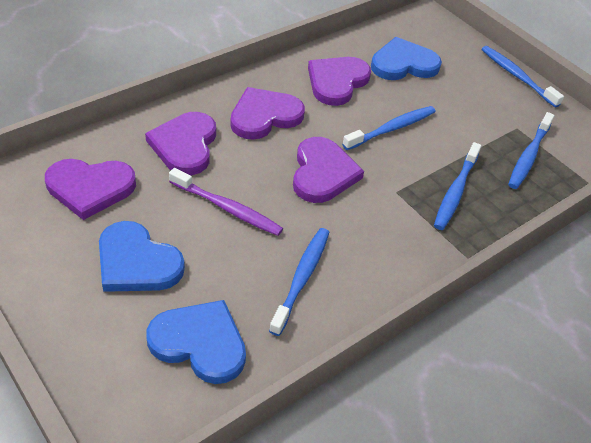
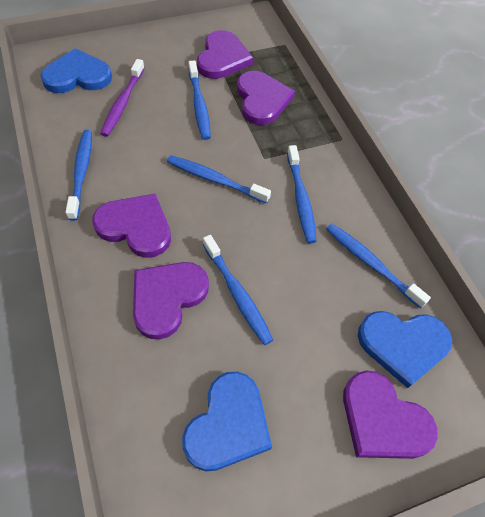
blue toothbrush: [269,228,329,336] [342,106,436,150] [434,142,481,230] [482,46,564,108] [508,112,554,189] = 5 -> [65,130,92,221] [167,155,271,204] [188,60,211,140] [203,235,273,345] [287,145,317,243] [326,224,431,308] = 6

